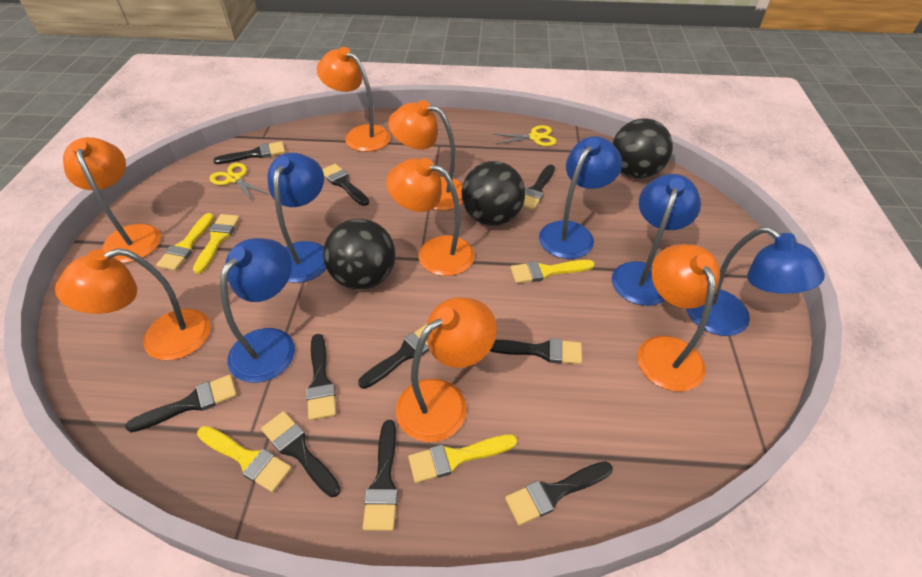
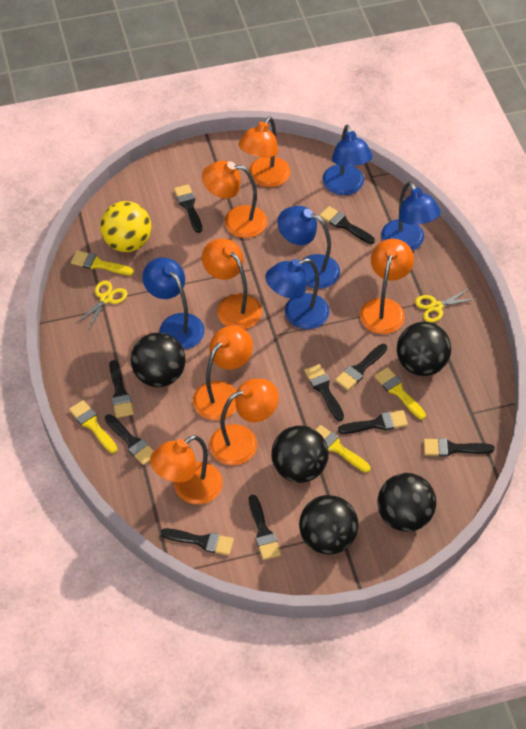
black ball: [323,219,396,290] [462,161,525,226] [613,118,673,179] = 3 -> [131,333,186,387] [271,425,329,483] [299,495,358,555] [377,473,436,532] [397,322,451,376] = 5
yellow ball: none = 0 -> [100,201,151,252] = 1
yellow brush: [156,213,214,271] [193,214,240,274] [197,426,292,492] [408,434,517,483] [510,260,595,283] = 5 -> [69,400,118,453] [71,250,134,275] [316,425,371,473] [374,367,426,420] = 4

